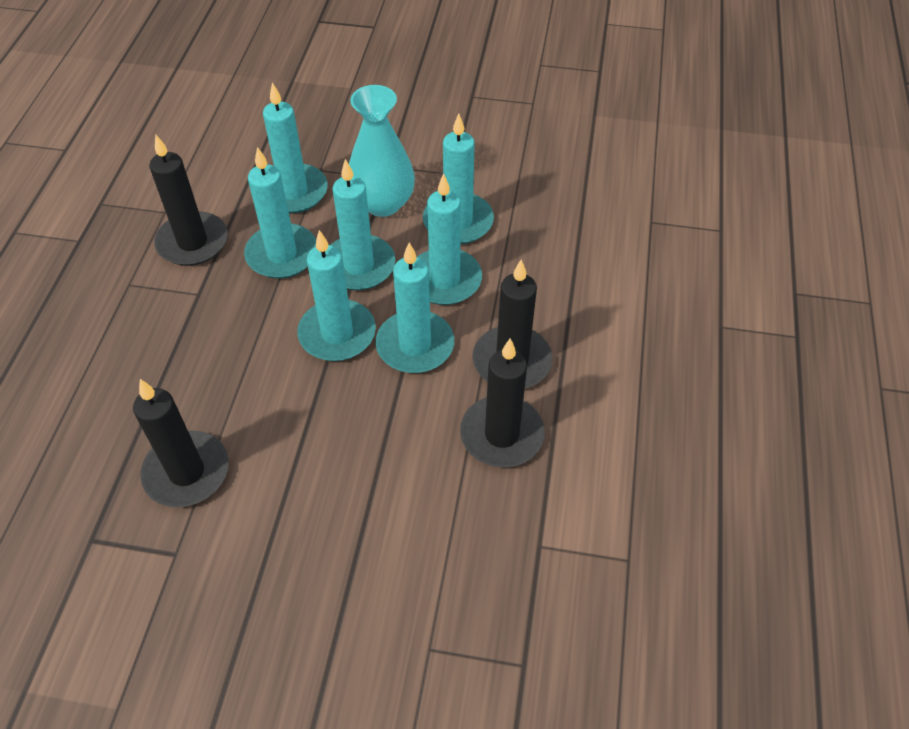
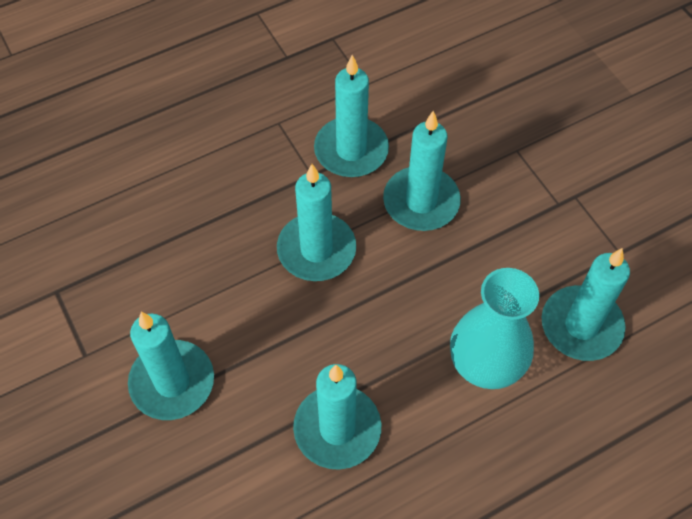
black candle: [133,379,229,507] [149,135,228,266] [460,339,545,468] [473,259,553,388] = 4 -> none = 0
turquoise candle: [244,147,316,279] [263,83,328,213] [297,230,376,361] [331,159,396,290] [376,243,454,373] [417,173,482,305] [423,113,494,244] = 7 -> [128,312,214,420] [277,164,356,281] [293,364,381,470] [314,55,389,177] [383,111,461,231] [542,248,630,361] = 6

